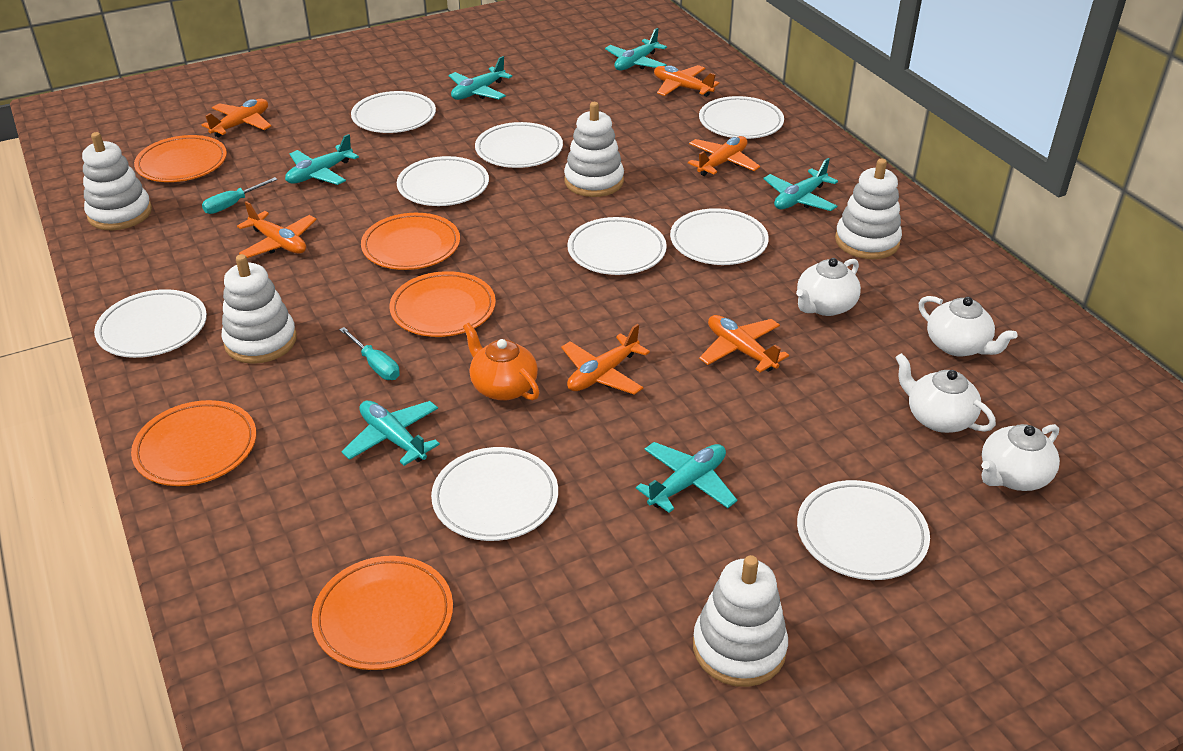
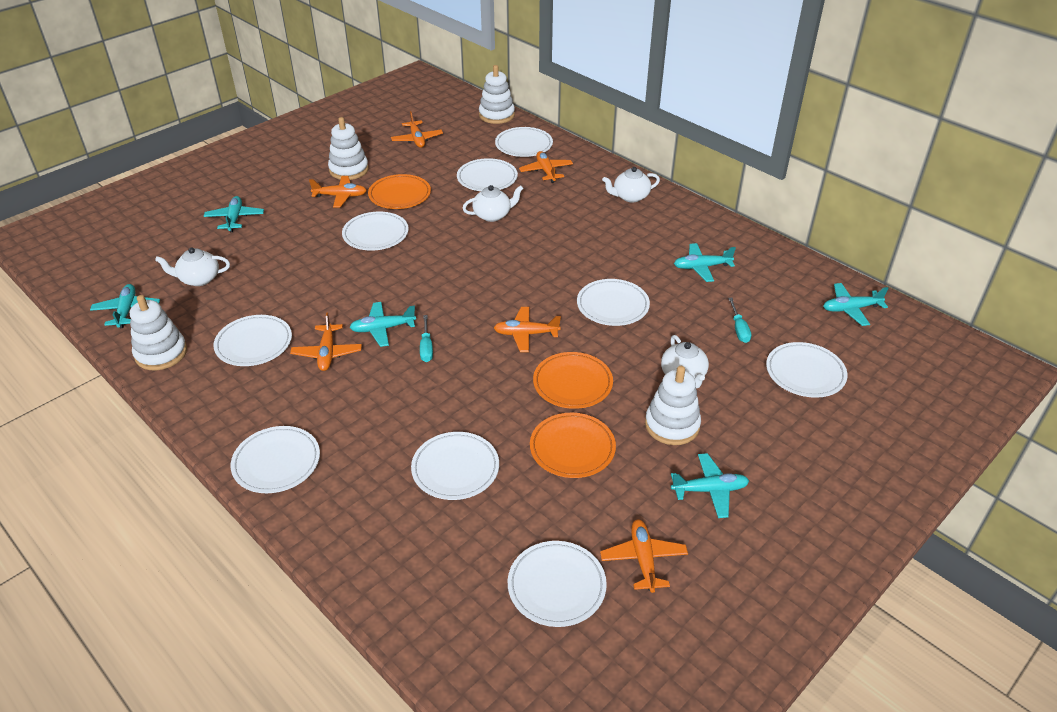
orange plate: [131,400,256,486] [134,135,227,182] [312,556,453,670] [361,213,460,270] [390,271,496,337] = 5 -> [368,174,431,209] [530,413,616,478] [533,352,613,409] = 3
orange teapot: [463,323,540,401] = 1 -> none = 0
white stacking toy: [82,132,152,230] [222,254,297,364] [564,102,624,197] [693,555,788,687] [835,159,902,259] = 5 -> [130,295,187,370] [328,117,369,180] [479,65,515,124] [645,366,701,445] = 4

